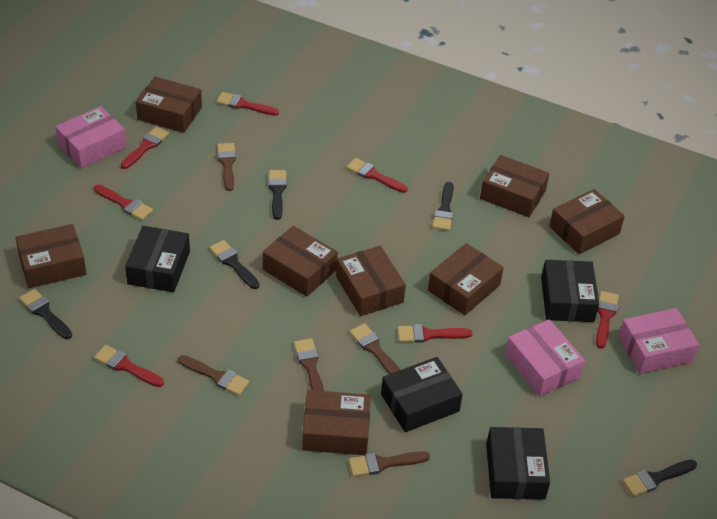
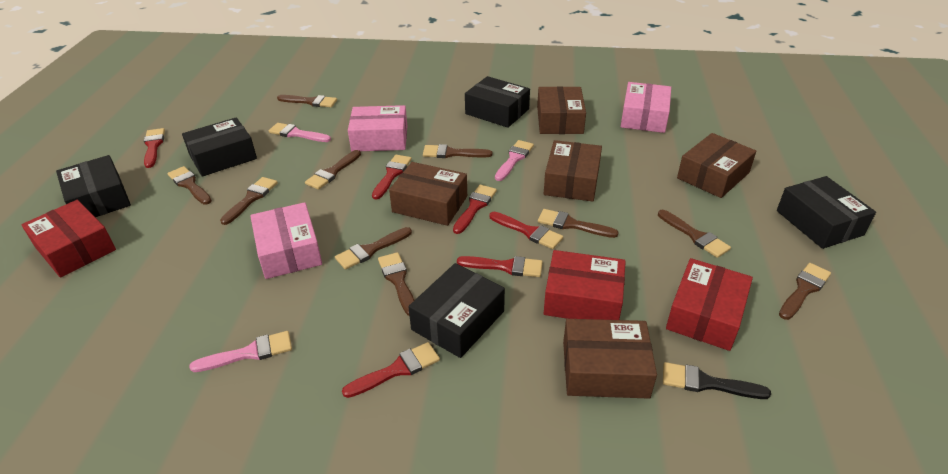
black box: [125,226,190,292] [381,357,463,432] [486,427,550,500] [541,260,599,322] = 4 -> [56,155,131,217] [182,117,257,177] [408,263,505,358] [465,76,530,128] [777,176,876,249] = 5
black brush: [19,289,72,339] [209,240,260,289] [268,170,287,220] [432,182,454,231] [623,459,697,497] = 5 -> [663,362,771,399] = 1
brown box: [15,224,86,288] [136,77,202,133] [263,226,338,297] [302,390,371,455] [336,246,406,316] [428,243,504,316] [480,155,549,217] [549,189,625,254] = 8 -> [389,162,467,226] [537,86,586,134] [544,140,602,202] [563,319,657,399] [677,133,756,198] = 5
brown brush: [178,355,249,396] [217,143,236,191] [294,338,324,391] [349,451,430,477] [350,323,400,374] = 5 -> [167,166,212,205] [220,177,278,225] [277,95,337,107] [305,150,361,190] [335,227,412,270] [378,252,414,316] [423,144,492,158] [538,209,619,238] [658,210,731,258] [779,263,831,320] = 10
pink brush: none = 0 -> [190,331,292,372] [269,123,331,142] [495,140,534,181] = 3
red box: none = 0 -> [21,200,116,277] [544,250,626,320] [666,258,753,351] = 3
red brush: [94,184,153,220] [94,345,164,387] [121,126,169,169] [216,92,279,116] [346,158,408,193] [397,324,473,343] [596,291,619,349] = 7 -> [144,128,165,168] [342,342,440,398] [372,155,412,199] [453,185,497,234] [457,256,543,277] [489,212,563,249] = 6

